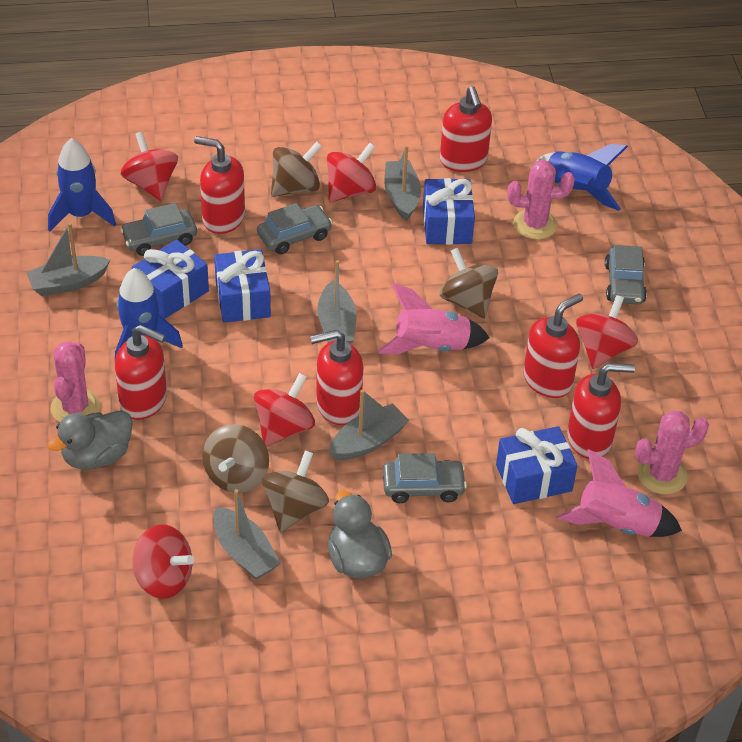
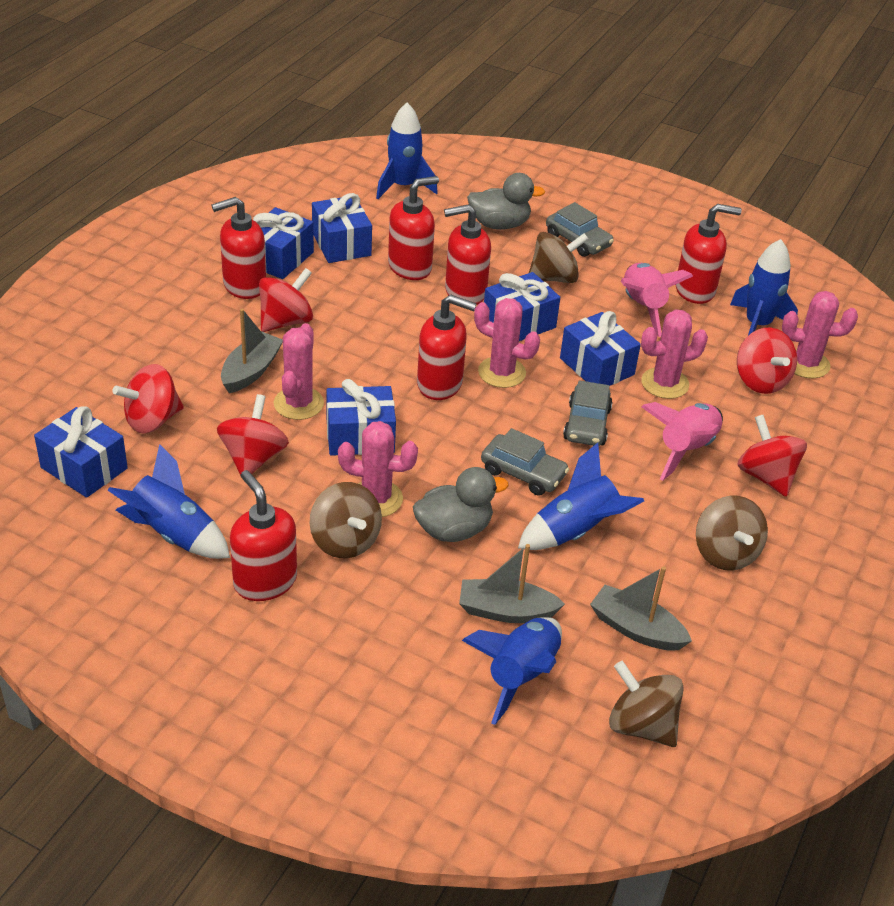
blue gift: [132,240,209,319] [214,249,271,323] [423,178,475,245] [496,426,578,504] = 4 -> [34,406,128,498] [253,207,314,279] [312,193,372,263] [326,379,396,456] [484,272,560,341] [560,311,641,386] = 6
blue rocket: [48,138,116,232] [115,268,183,358] [536,144,628,211] = 3 -> [108,444,230,559] [376,103,438,199] [462,617,562,725] [518,443,644,550] [730,239,798,336] = 5
grey boat: [26,223,110,296] [213,489,281,580] [317,260,357,344] [329,389,409,460] [384,145,421,221] = 5 -> [221,309,283,393] [459,544,565,623] [590,566,692,651] = 3
grey car: [120,203,197,256] [257,203,332,254] [383,453,467,503] [605,245,647,304] = 4 -> [481,428,569,496] [546,202,614,257] [563,380,613,446] = 3
pink cactus: [51,341,100,422] [507,160,575,240] [635,410,709,495] = 3 -> [274,323,324,420] [338,421,418,517] [474,298,540,388] [641,309,708,399] [782,291,858,378] = 5

